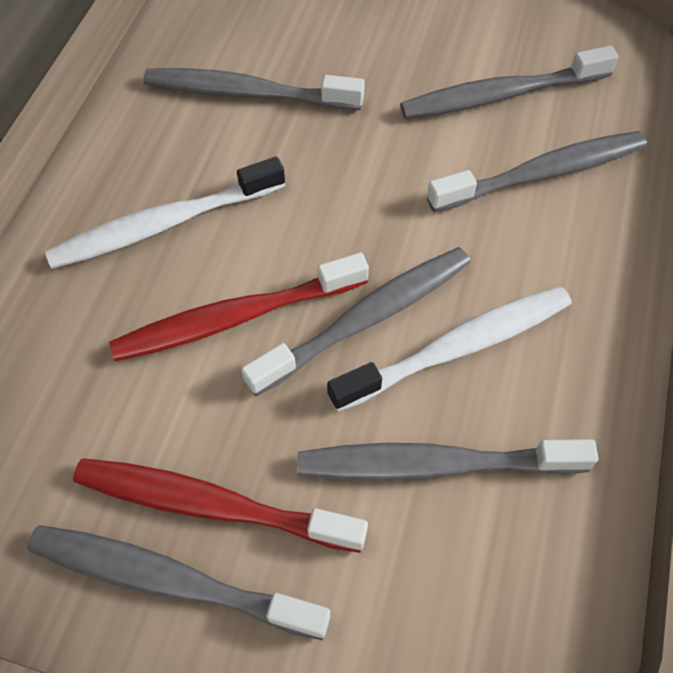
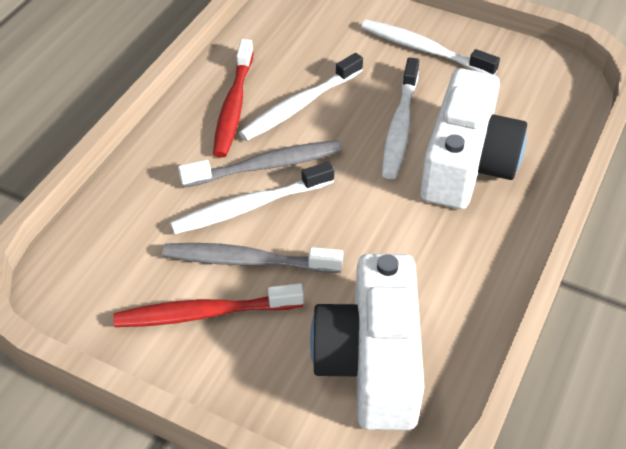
grey toothbrush: [27,525,331,640] [143,68,365,110] [241,247,471,396] [297,439,598,481] [400,46,619,119] [427,131,647,212] = 6 -> [162,243,343,273] [178,140,343,188] = 2
white camera: none = 0 -> [310,254,424,430] [420,68,527,209] = 2
white toothbrush: [45,157,285,269] [327,286,571,412] = 2 -> [170,162,334,234] [239,53,363,141] [361,19,500,75] [382,57,419,179] = 4

